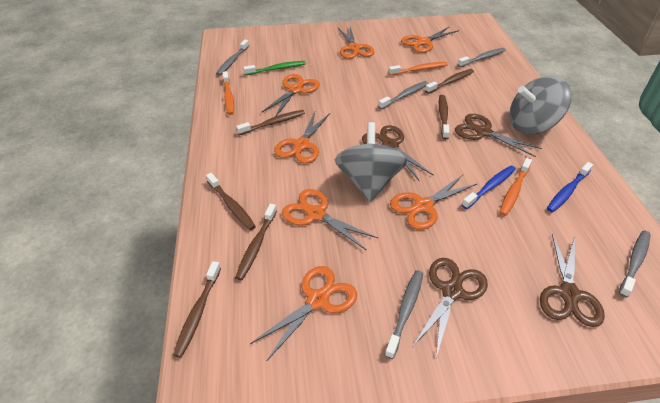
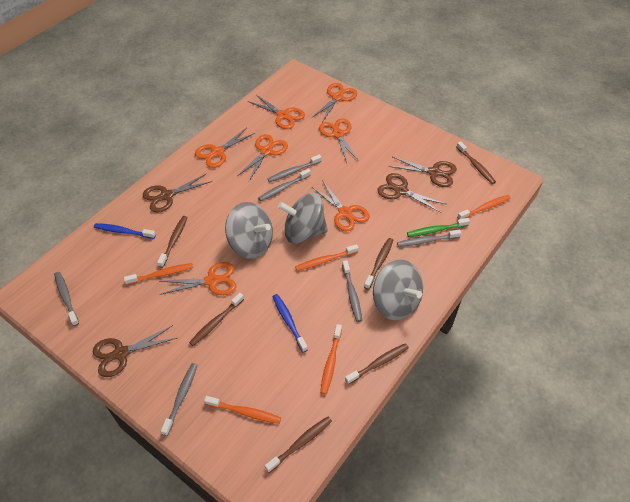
grey spinning top: [335,122,408,202] [510,76,571,135] = 2 -> [225,202,273,259] [278,193,328,243] [373,260,423,320] = 3
grey toothbrush: [216,40,249,76] [378,81,428,109] [385,270,423,359] [457,48,506,67] [619,231,651,298] = 5 -> [54,272,79,326] [161,363,197,436] [258,169,311,201] [267,155,322,182] [342,260,362,322] [397,229,461,247] = 6
orange toothbrush: [223,71,234,115] [388,62,448,75] [499,158,532,216] = 3 -> [124,263,193,285] [204,396,281,424] [295,244,359,271] [320,324,342,394] [457,195,511,219] = 5

